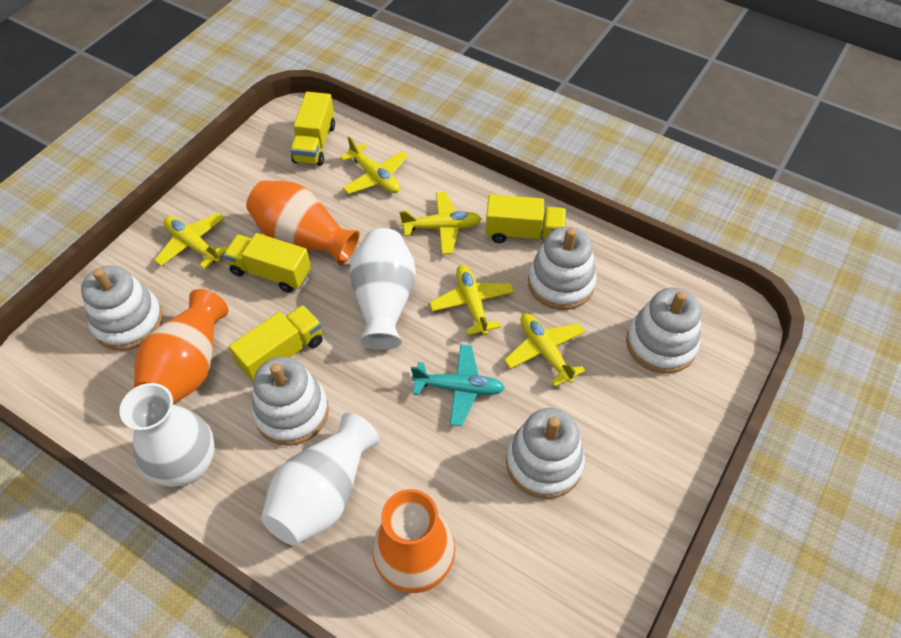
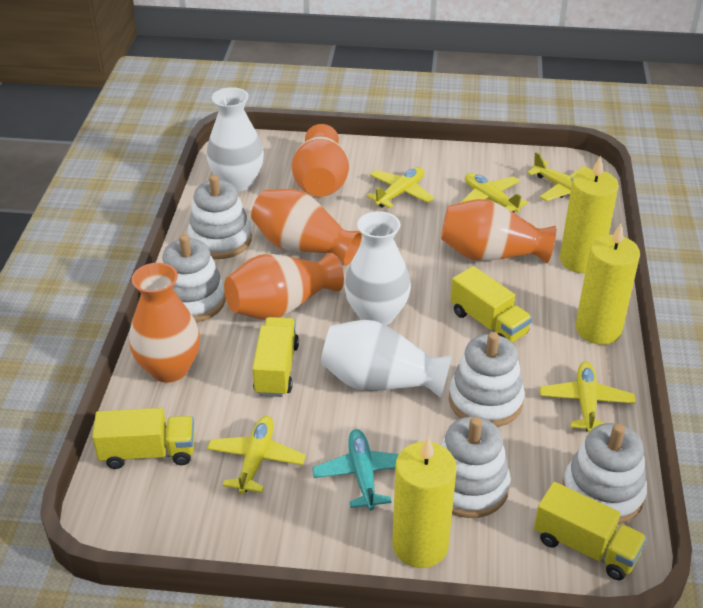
orange vase: [134,289,228,404] [246,180,360,265] [372,489,455,593] = 3 -> [129,263,200,383] [224,253,344,320] [251,189,362,266] [292,124,349,197] [441,199,556,263] = 5
yellow candle: none = 0 -> [392,437,457,568] [560,156,619,273] [576,223,640,345] = 3

